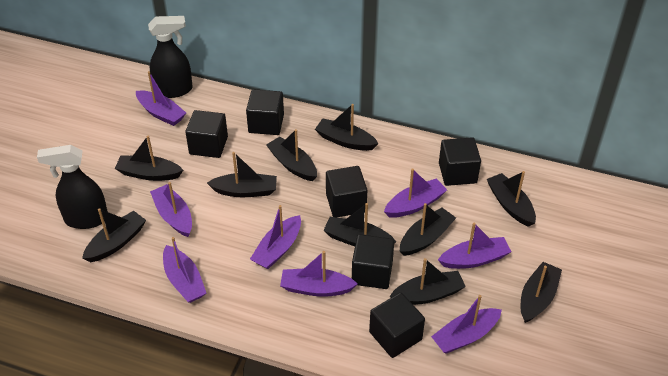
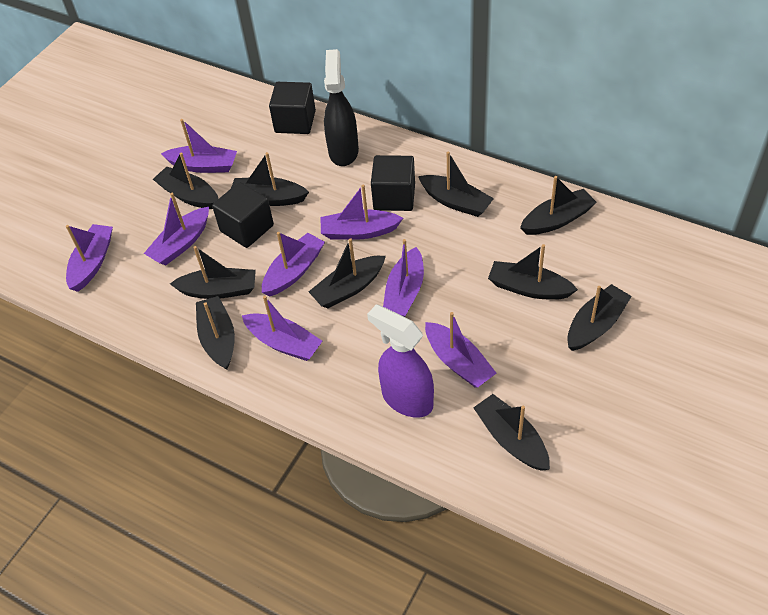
black cube: [185,110,228,158] [246,89,284,135] [326,166,367,217] [352,234,394,289] [369,293,425,358] [439,137,481,186] = 6 -> [212,182,274,248] [269,82,316,134] [371,155,415,211] = 3
black spray bottle: [37,145,108,229] [148,16,193,98] = 2 -> [324,49,359,166] = 1
purple spray bottle: none = 0 -> [367,304,434,418] = 1

